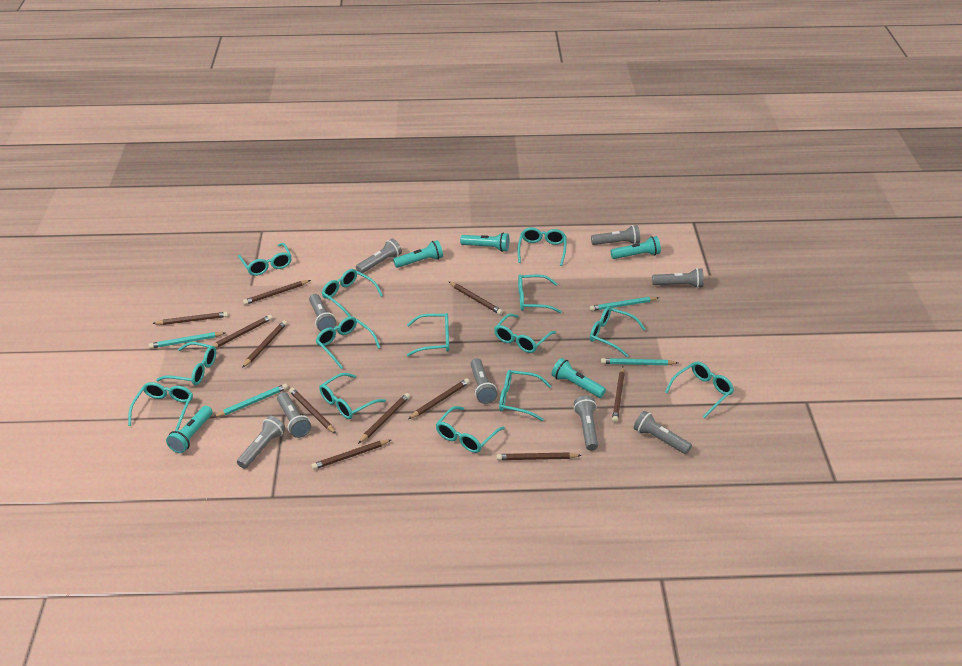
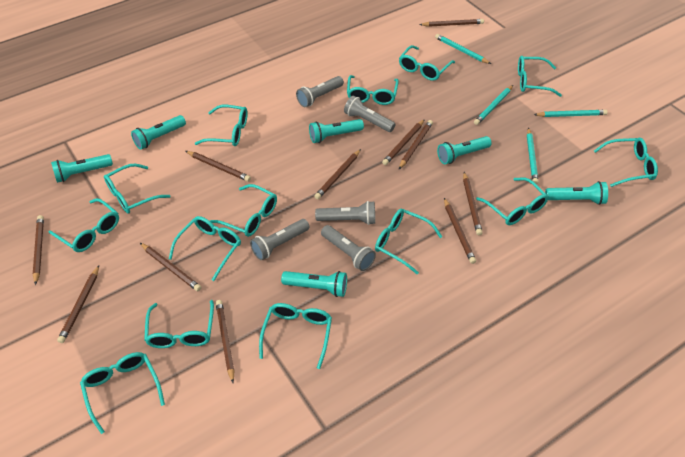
grey flashlight: [237,416,286,469] [277,392,311,438] [309,294,336,331] [356,239,402,274] [471,358,497,404] [574,396,598,451] [591,225,640,245] [634,411,692,454] [652,268,704,288] = 9 -> [250,219,309,260] [296,76,344,107] [315,201,375,225] [321,225,376,271] [344,95,395,132] = 5
turquoise flashlight: [166,406,213,453] [393,240,443,268] [460,232,509,252] [552,358,606,398] [611,236,661,259] = 5 -> [51,154,113,183] [131,115,186,150] [281,271,347,297] [309,119,364,143] [437,136,492,164] [545,181,608,205] = 6

